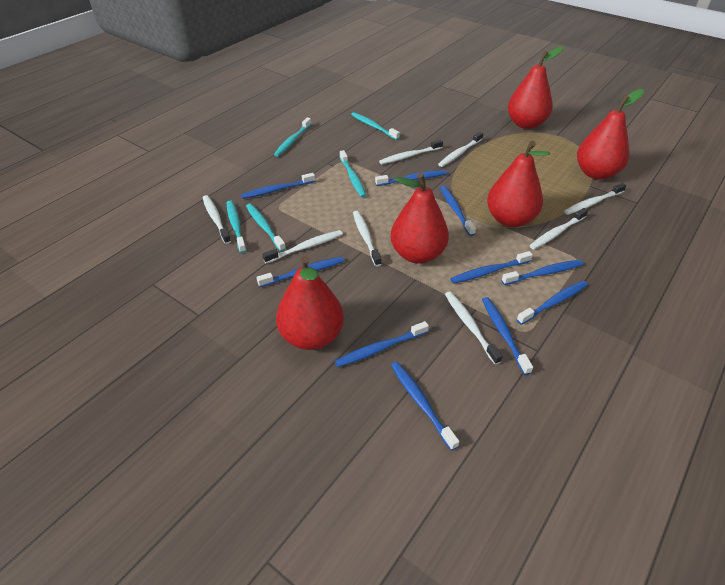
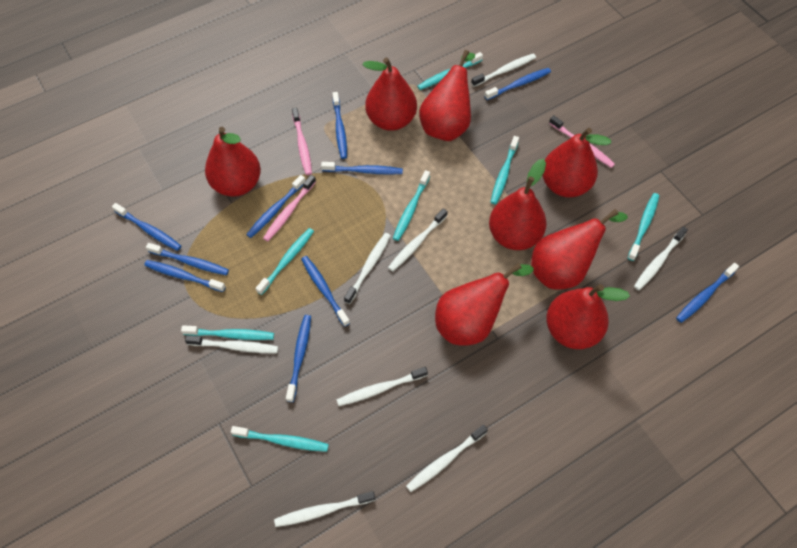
pink toothbrush: none = 0 -> [263,175,316,241] [292,107,312,175] [549,115,615,168] = 3
red pear: [276,256,344,350] [390,173,449,264] [487,141,550,227] [508,47,563,129] [577,89,644,180] = 5 -> [205,127,261,197] [363,58,417,131] [419,50,475,141] [435,263,534,346] [489,159,547,250] [531,209,628,290] [542,128,611,197] [546,284,630,349] = 8
turquoise toothbrush: [227,201,246,253] [246,204,286,252] [274,117,311,157] [340,150,366,197] [351,112,400,140] = 5 -> [181,325,274,340] [231,426,329,452] [255,228,314,295] [393,170,430,241] [417,52,483,90] [491,136,519,204] [628,193,659,261] = 7

